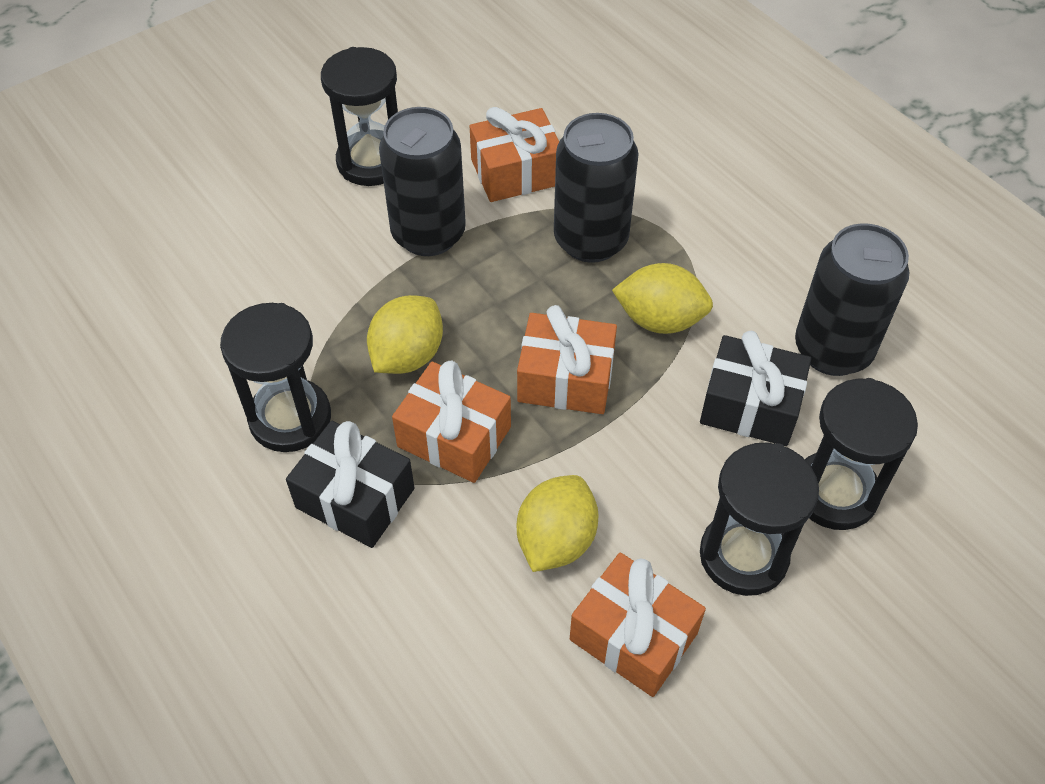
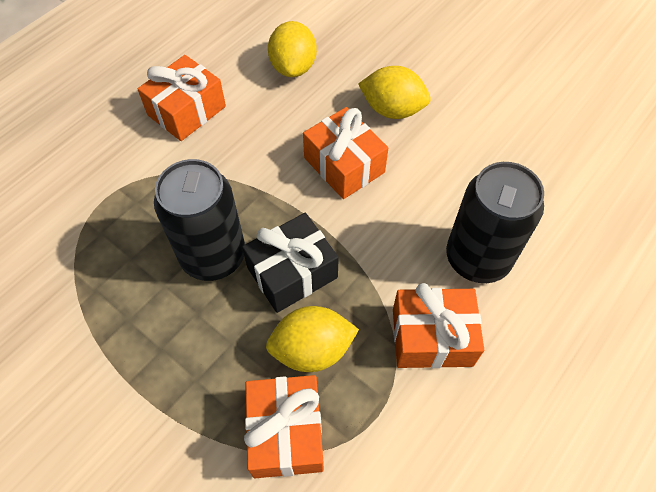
black can: [379,107,466,256] [554,113,639,263] [795,223,909,376] = 3 -> [154,159,245,281] [446,162,544,283] = 2
black gift: [286,421,415,548] [700,331,811,446] = 2 -> [242,213,339,313] = 1
black hourglass: [220,303,331,452] [321,47,398,186] [700,442,819,596] [805,378,918,530] = 4 -> none = 0

